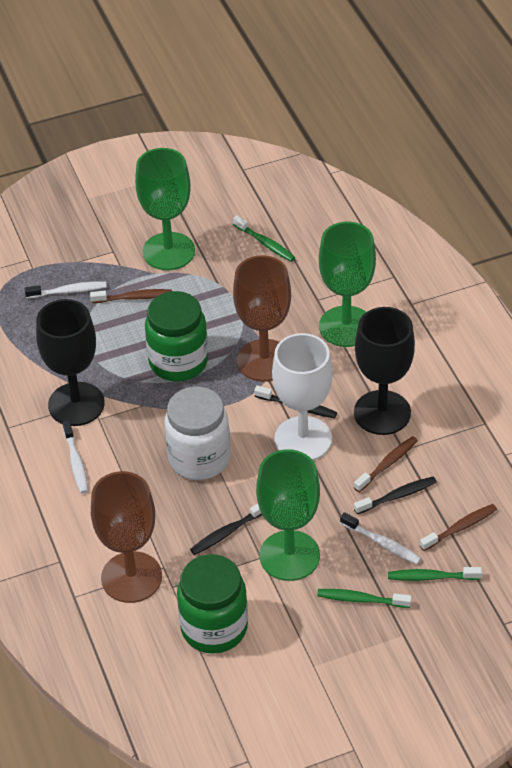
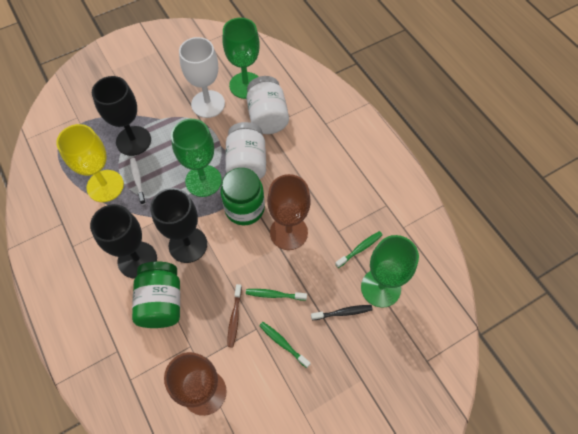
black goblet: [36,299,105,426] [354,307,415,435] = 2 -> [90,204,157,278] [92,76,151,156] [150,188,207,263] = 3
black toothbrush: [190,503,262,555] [254,385,337,418] [354,477,437,514] = 3 -> [311,305,373,320] = 1
brown toothbrush: [90,289,172,303] [354,436,418,492] [420,504,497,551] = 3 -> [227,284,242,347] = 1
white jar: [164,387,230,480] = 1 -> [225,122,266,180] [247,76,289,134] = 2
white toothbrush: [25,282,107,299] [63,420,88,493] [340,512,421,564] = 3 -> [130,158,146,205] = 1
yellow goblet: none = 0 -> [56,124,124,202] = 1

